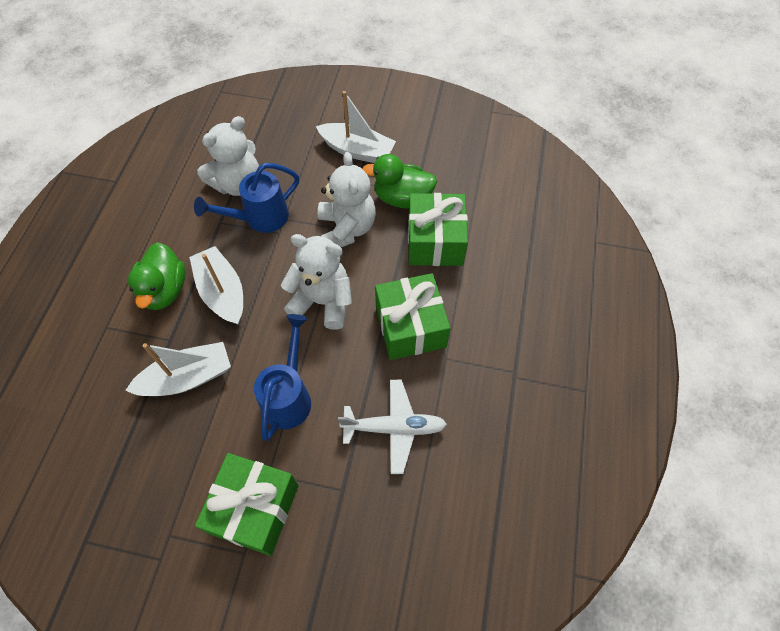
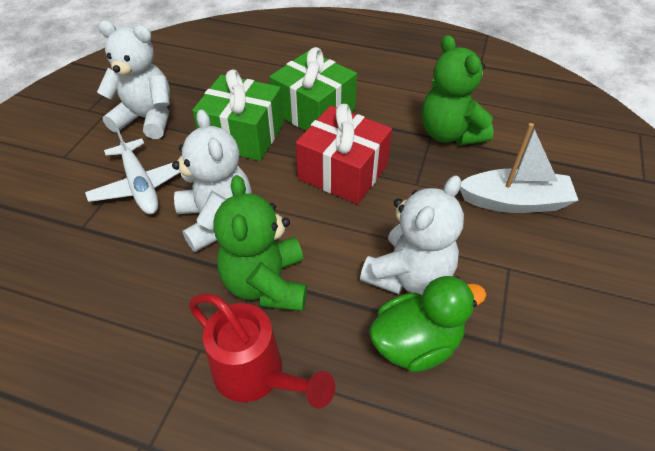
blue watering can: [194,163,299,233] [254,314,311,441] = 2 -> none = 0
green duck: [128,242,185,310] [362,154,437,209] = 2 -> [369,276,487,372] = 1
green gift: [195,453,299,556] [375,273,451,360] [408,193,468,266] = 3 -> [192,69,284,161] [269,47,357,131] = 2
green teddy bear: none = 0 -> [213,175,307,311] [421,35,494,146] = 2
red gift: none = 0 -> [296,104,392,204] = 1
red watering can: none = 0 -> [189,294,335,409] = 1
white boat: [125,342,231,396] [189,246,243,325] [316,91,396,163] = 3 -> [460,123,579,213] = 1

